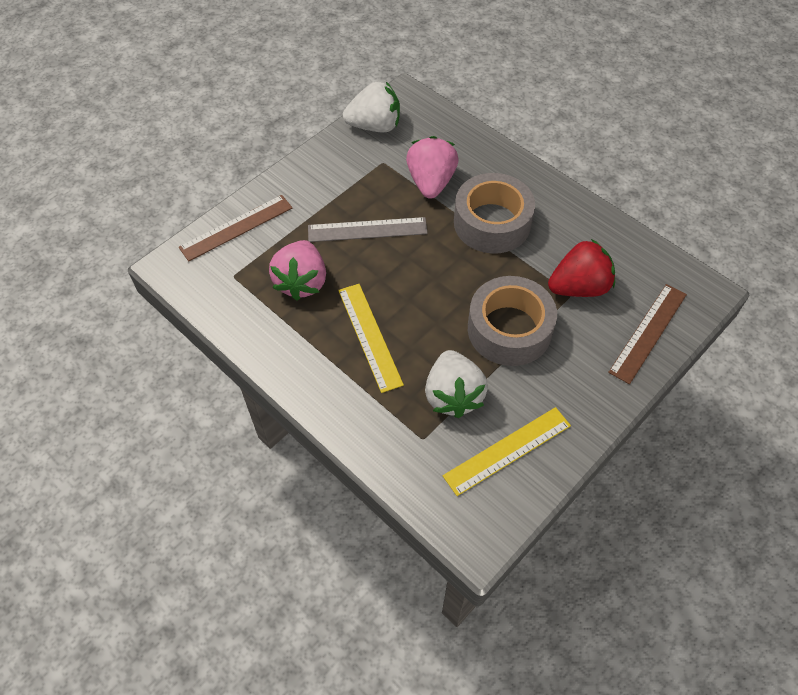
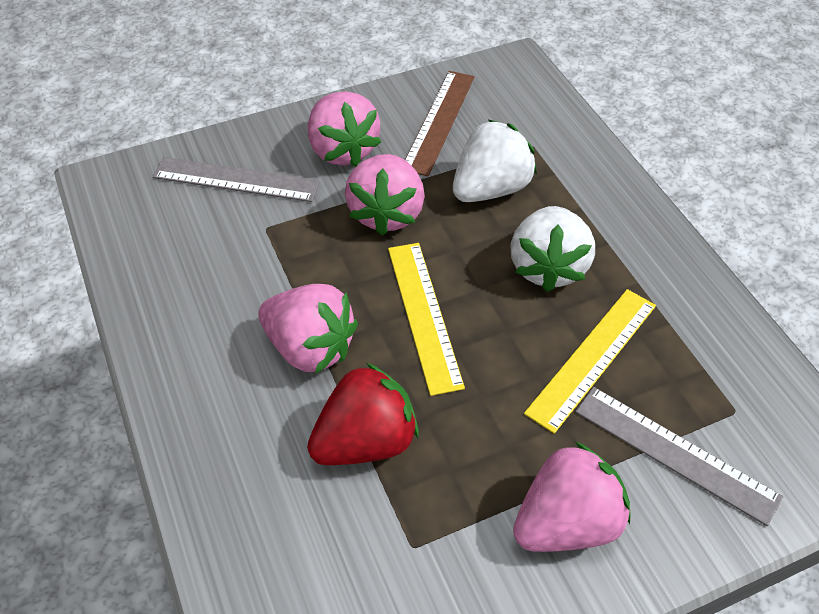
brown ruler: [179,195,292,261] [608,284,687,384] = 2 -> [405,71,475,176] = 1
grey ruler: [308,217,428,242] = 1 -> [153,157,320,202] [575,387,783,526] = 2
grey tape: [454,173,535,253] [468,276,557,366] = 2 -> none = 0
pink strawberry: [269,240,326,300] [406,136,458,199] = 2 -> [258,284,358,374] [308,91,381,167] [345,154,425,235] [513,442,630,552] = 4

